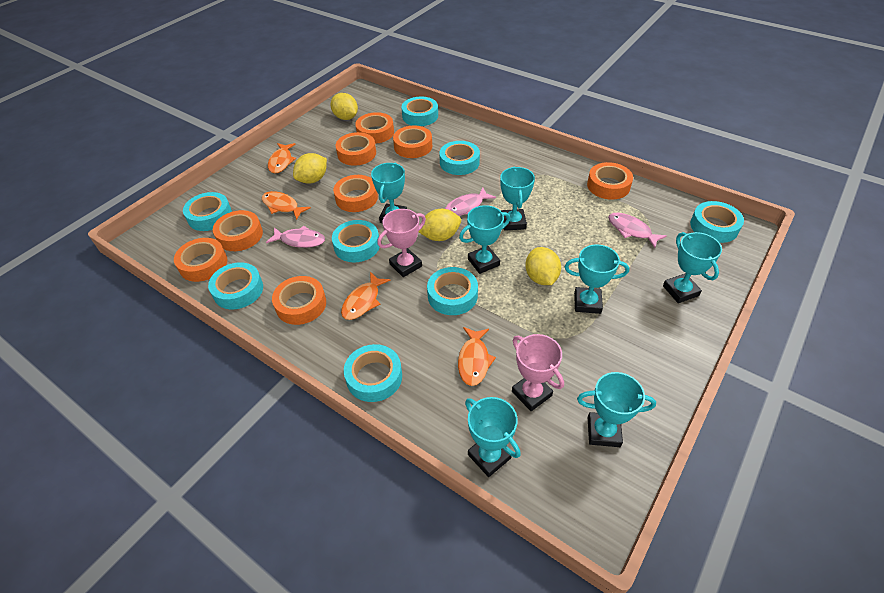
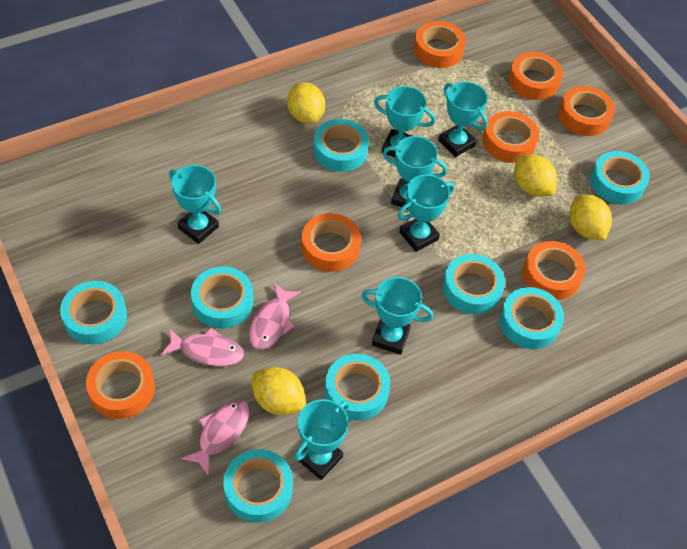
orange fish: [262,191,311,220] [268,143,296,173] [341,272,391,320] [458,327,496,386] = 4 -> none = 0
orange tape: [174,238,227,282] [213,210,263,251] [272,276,326,325] [333,175,378,212] [336,132,376,166] [355,112,394,144] [393,125,432,158] [587,162,633,200] = 8 -> [86,351,155,419] [301,213,361,272] [414,21,466,68] [483,111,539,163] [509,52,563,100] [523,241,585,300] [559,86,615,136] = 7
pink trophy: [377,209,426,277] [512,334,564,411] = 2 -> none = 0

